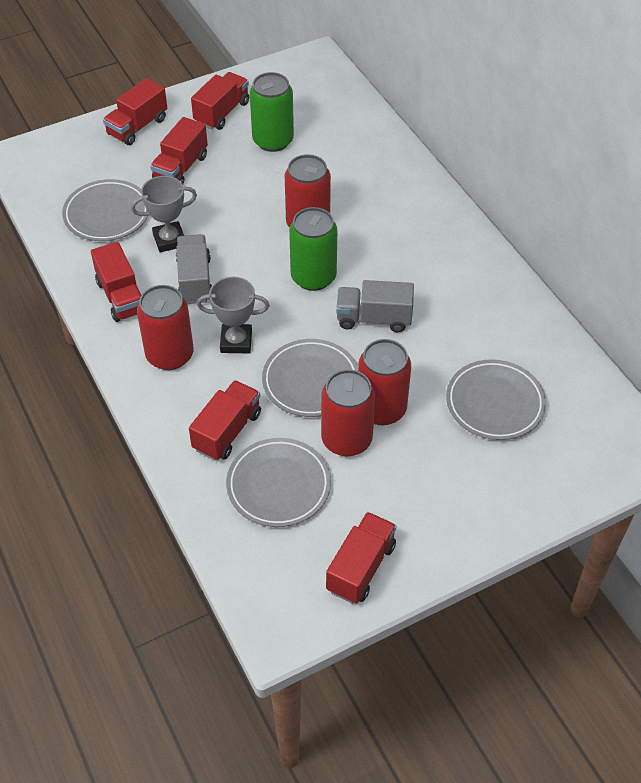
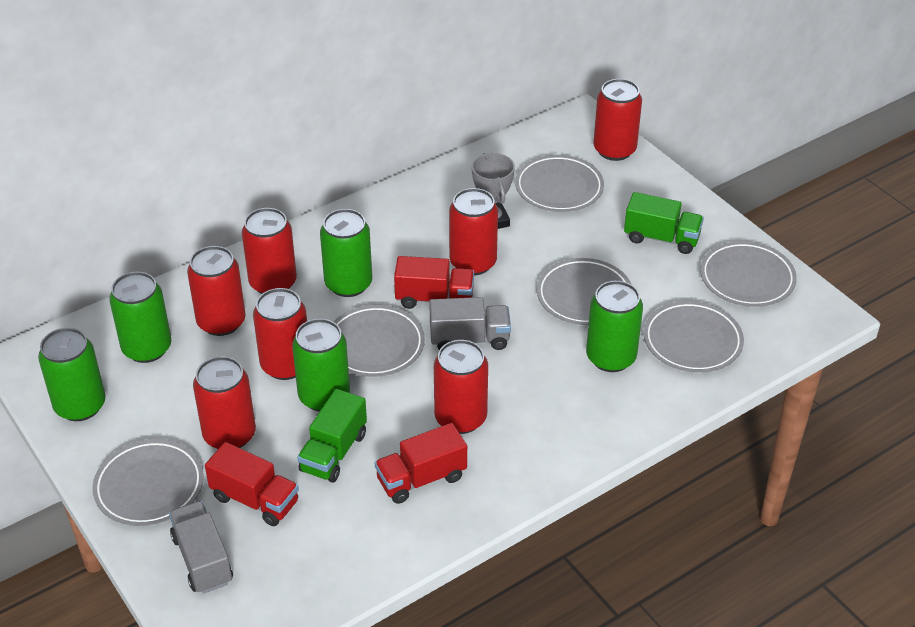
green can: [250,72,294,152] [289,207,337,291] = 2 -> [38,328,106,421] [109,272,171,363] [292,319,350,412] [320,209,372,297] [586,281,643,372] = 5
green truck: none = 0 -> [297,389,367,483] [624,192,704,254] = 2
grey plate: [62,179,148,241] [226,438,331,527] [262,339,358,417] [446,359,546,440] = 4 -> [92,439,204,526] [334,305,425,377] [515,155,604,212] [537,258,632,325] [644,301,744,373] [700,241,797,307] = 6
grey trophy: [131,176,197,252] [197,277,269,353] = 2 -> [472,153,515,229] = 1
red can: [137,285,193,370] [285,154,331,228] [321,369,375,456] [358,339,411,425] = 4 -> [187,246,246,336] [193,356,256,449] [242,208,297,294] [253,288,307,380] [434,340,488,434] [449,188,498,276] [593,79,642,161] = 7
red truck: [91,242,141,322] [103,78,167,145] [150,117,208,184] [189,380,261,461] [191,72,249,130] [326,512,397,604] = 6 -> [205,442,299,526] [375,423,467,504] [394,256,474,309] = 3

